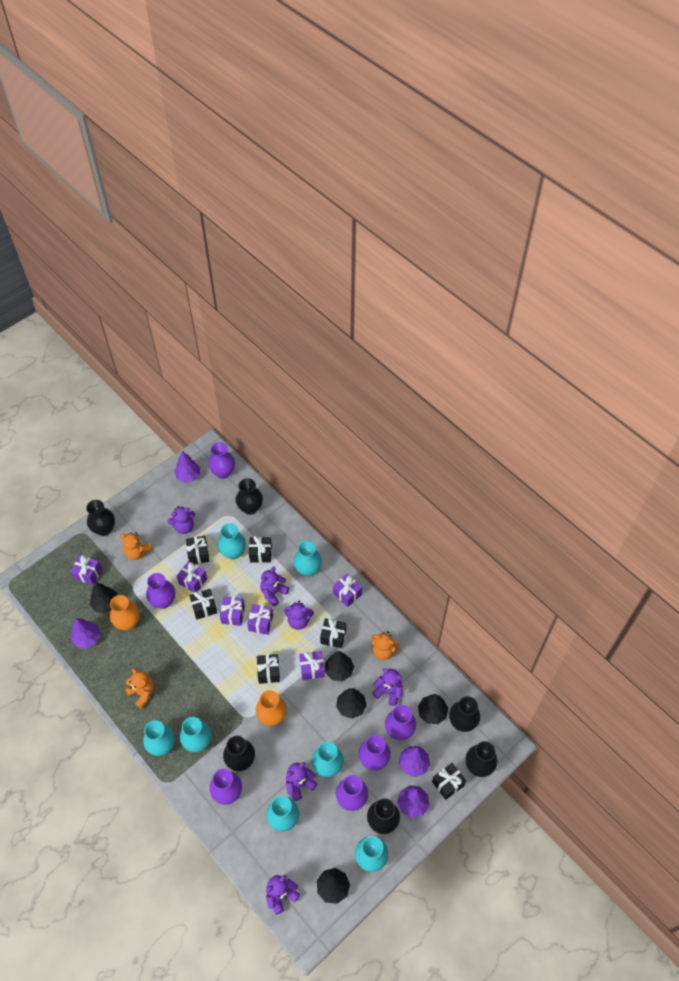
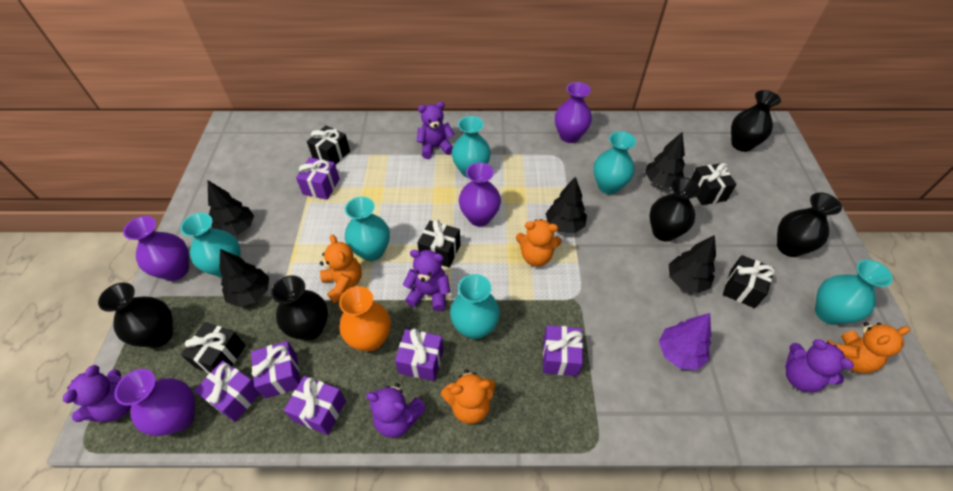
black gift: [186,536,209,564] [189,589,217,620] [249,536,272,563] [257,654,280,684] [320,618,346,648] [432,763,466,800] = 6 -> [181,322,246,373] [307,125,350,165] [417,219,461,268] [691,163,737,205] [723,255,775,308] = 5
black vase: [86,500,115,536] [223,736,255,771] [236,478,263,515] [367,798,400,834] [449,696,481,732] [466,741,498,777] = 6 -> [98,282,173,348] [271,275,328,341] [649,177,700,242] [731,90,781,152] [777,193,842,257] = 5
orange teddy bear: [120,532,152,560] [125,668,154,708] [371,631,400,660] = 3 -> [320,235,362,303] [441,370,496,424] [516,219,561,266] [826,322,910,373] = 4
orange vase: [110,595,140,630] [256,690,287,726] = 2 -> [339,286,391,351] = 1
purple teddy bear: [168,506,195,534] [260,567,289,607] [266,875,300,915] [284,601,314,630] [286,762,318,801] [372,668,403,706] = 6 -> [63,365,131,422] [366,383,426,438] [403,250,450,311] [417,102,454,159] [785,339,854,392] = 5
purple tree: [71,618,100,649] [174,451,200,483] [397,785,429,818] [399,746,430,777] = 4 -> [659,313,711,370] = 1
purple vase: [146,573,175,609] [208,442,235,479] [209,769,242,805] [336,775,368,811] [359,735,391,771] [385,705,416,740] = 6 -> [114,369,195,436] [123,216,189,281] [459,163,501,226] [555,82,592,143] = 4
turquoise vase: [143,720,175,756] [180,717,212,752] [218,523,246,559] [266,796,299,832] [293,541,322,577] [312,742,344,777] [355,836,389,872] = 7 -> [180,213,240,278] [345,197,390,261] [450,274,500,339] [452,116,491,178] [593,131,636,194] [815,260,893,325] = 6

